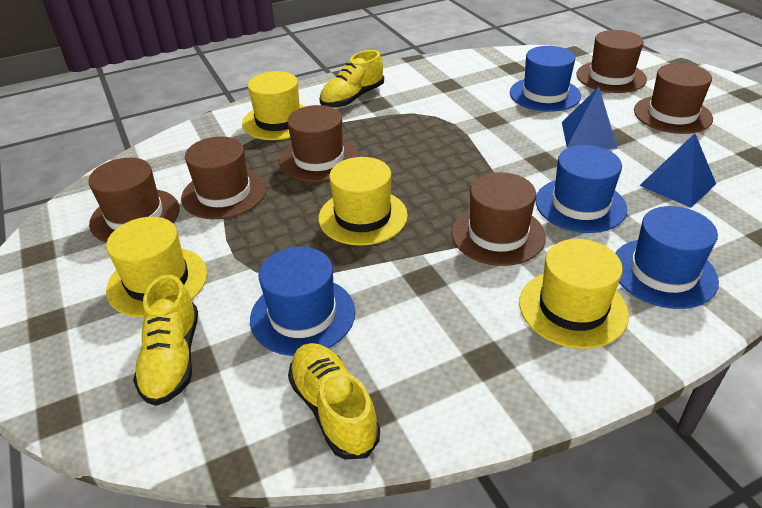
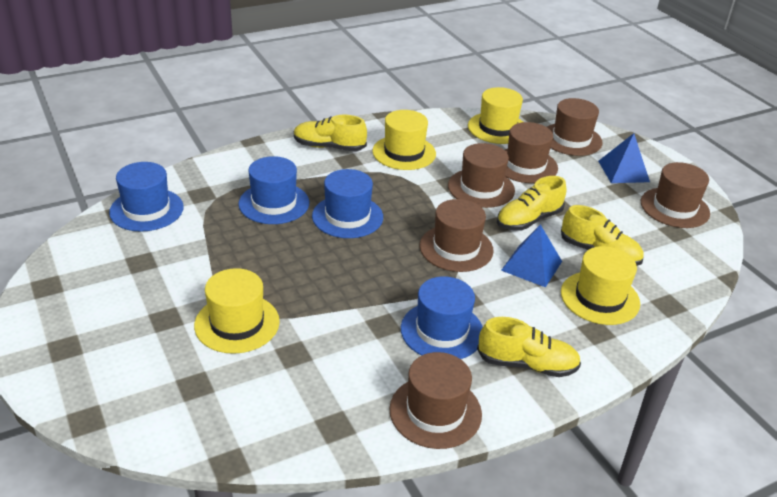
yellow shoe: [133,275,198,406] [288,343,380,459] [320,50,384,108] = 3 -> [294,115,367,151] [477,317,581,377] [497,176,567,230] [561,205,644,266] = 4

